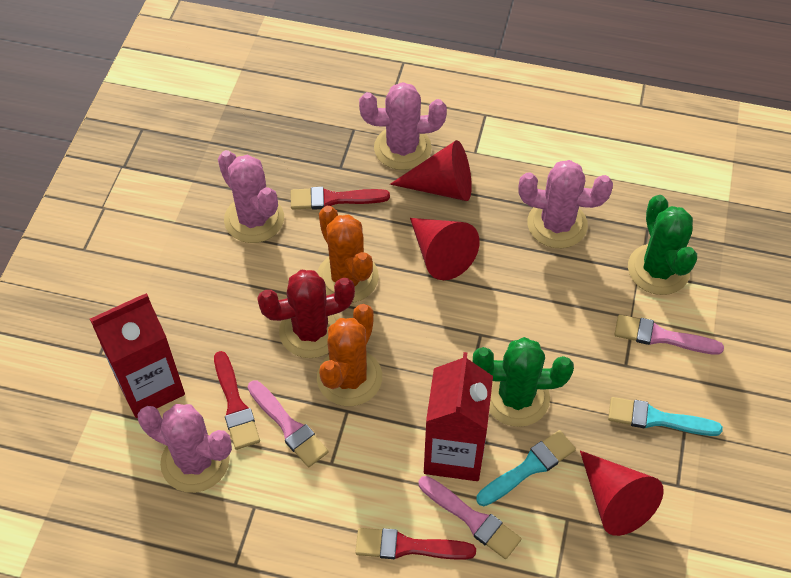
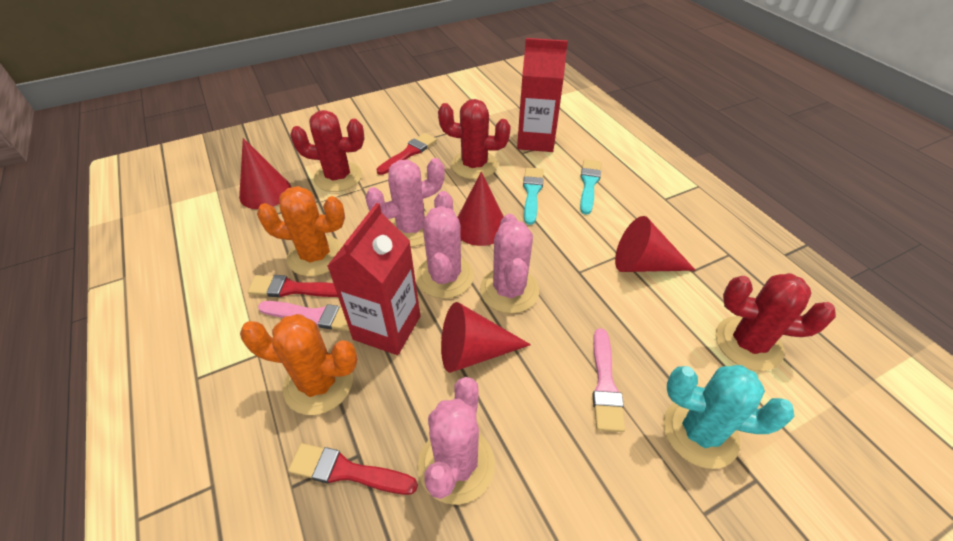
green cactus: [473,337,574,427] [628,195,697,295] = 2 -> none = 0
pink brush: [248,380,328,467] [419,476,522,559] [615,315,724,355] = 3 -> [258,301,350,331] [592,328,625,432] = 2
red cactus: [257,270,355,358] = 1 -> [290,110,365,192] [438,99,511,179] [716,273,836,371] = 3
red cone: [390,140,472,201] [410,218,480,280] [580,451,664,536] = 3 -> [239,138,291,209] [441,302,531,373] [457,172,504,246] [615,216,696,272] = 4
turquoise cactus: none = 0 -> [663,365,794,469] = 1

